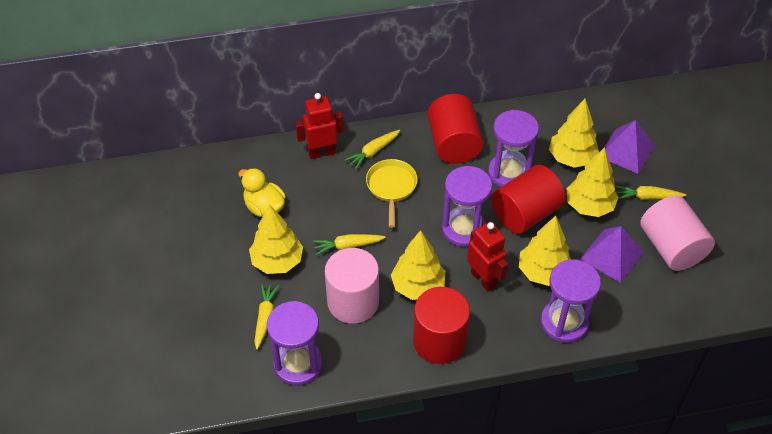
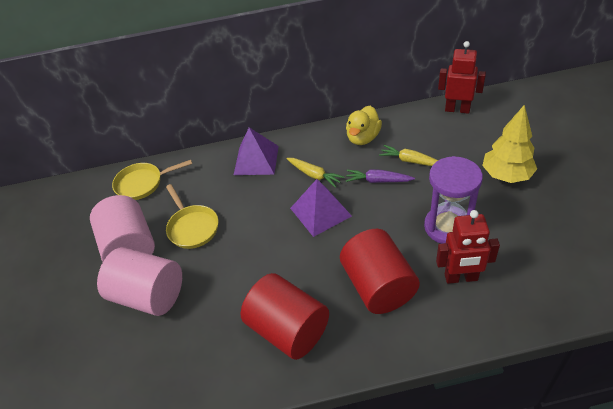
purple carrot: none = 0 -> [346,169,415,183] = 1
purple hourglass: [267,301,323,386] [442,166,492,247] [488,110,539,187] [541,259,601,343] = 4 -> [424,156,483,244] = 1
red cylinder: [413,287,470,364] [428,94,483,164] [491,165,566,234] = 3 -> [241,273,329,360] [340,229,420,314] = 2
yellow carrot: [254,284,279,349] [313,234,386,255] [345,130,400,169] [615,186,686,200] = 4 -> [286,158,344,188] [379,145,438,166] = 2
yellow pan: [366,159,418,228] = 1 -> [112,160,192,200] [166,184,218,249] = 2
yellow tree: [249,205,303,274] [391,230,445,300] [519,216,571,286] [549,99,599,168] [566,147,619,217] = 5 -> [482,105,537,183] = 1

